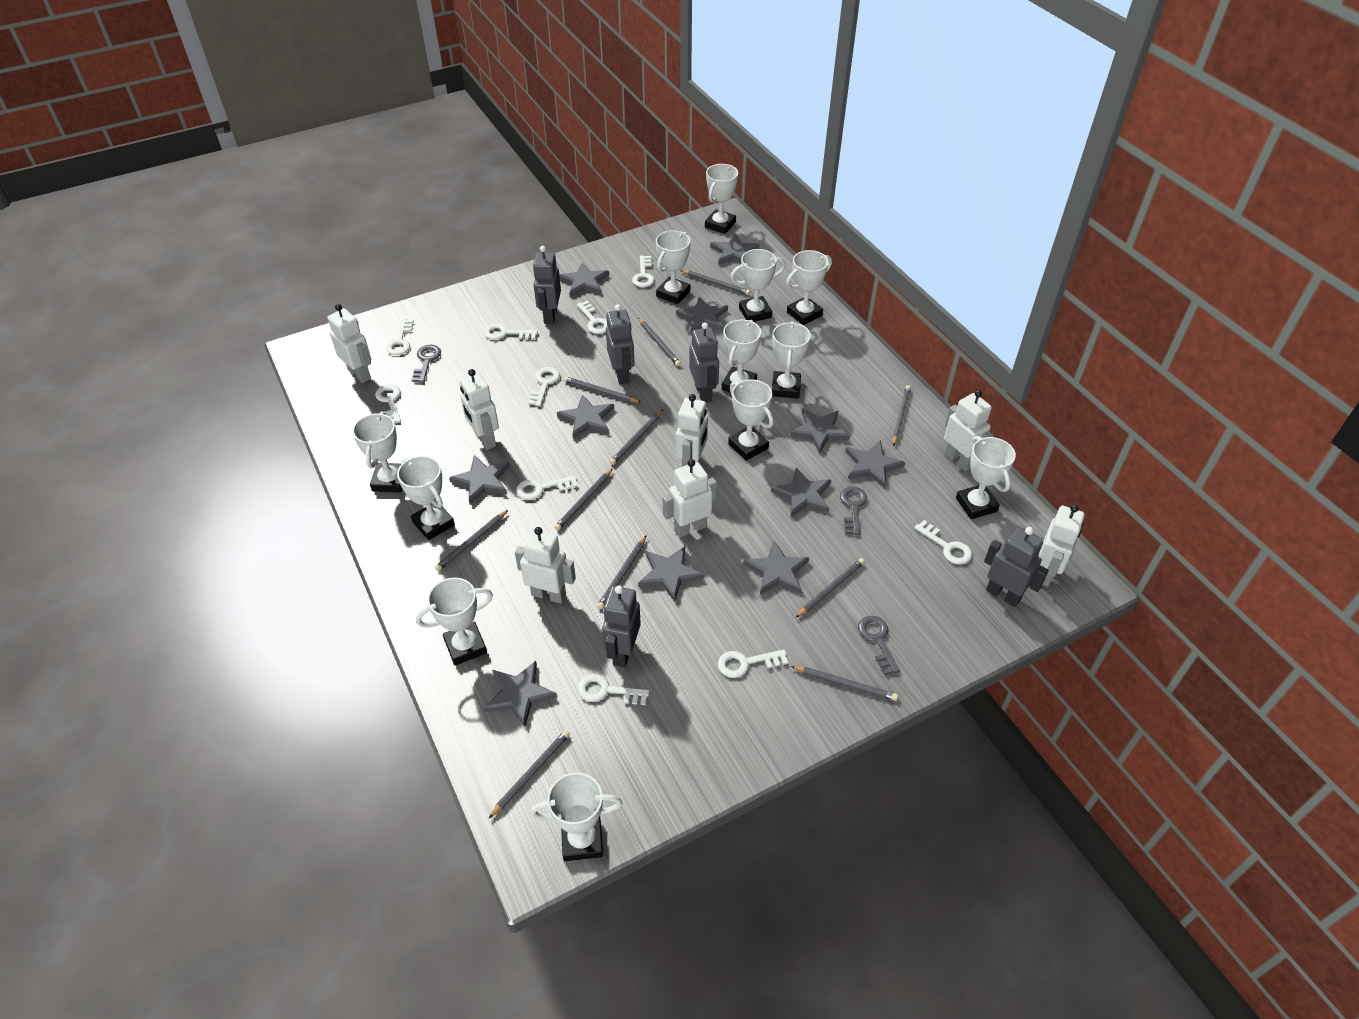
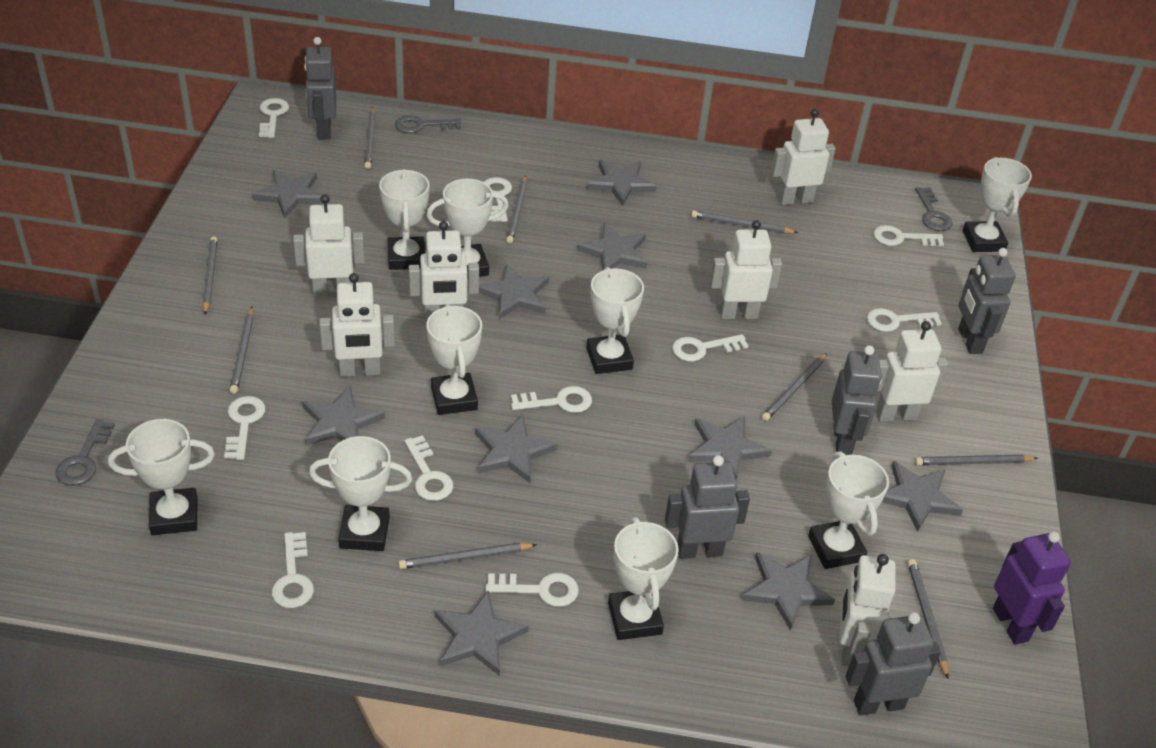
grey pencil: [435,510,508,571] [489,730,570,818] [554,469,612,530] [563,376,641,403] [597,536,646,609] [610,410,663,465] [638,318,681,366] [680,270,750,295] [791,666,898,701] [795,558,865,618] [893,385,911,446] = 11 -> [202,236,218,315] [230,307,254,394] [364,107,375,169] [398,543,537,569] [506,175,527,243] [691,210,798,234] [762,353,827,421] [908,559,949,678] [915,454,1038,465] = 9
grey star: [449,455,510,504] [484,661,557,727] [557,394,614,439] [559,262,609,297] [638,546,704,602] [676,296,728,334] [710,233,760,265] [744,541,809,595] [771,468,831,517] [790,408,850,454] [845,441,905,488] = 11 -> [252,170,324,218] [302,385,385,445] [434,591,529,676] [475,415,558,483] [479,264,549,319] [577,223,647,270] [587,160,656,206] [688,416,771,480] [742,552,835,631] [882,461,963,532] = 10
purple robot: none = 0 -> [993,531,1071,644] = 1
white trophy: [352,411,402,493] [397,456,455,540] [416,578,493,665] [531,772,622,861] [656,230,690,304] [705,164,738,234] [722,319,761,393] [728,379,774,461] [730,249,786,322] [772,321,811,398] [786,250,832,325] [956,436,1016,519] = 12 -> [108,419,215,535] [309,436,412,551] [379,169,430,270] [426,179,509,278] [426,304,482,415] [586,267,644,374] [608,517,679,640] [808,451,889,569] [963,157,1032,252] = 9

